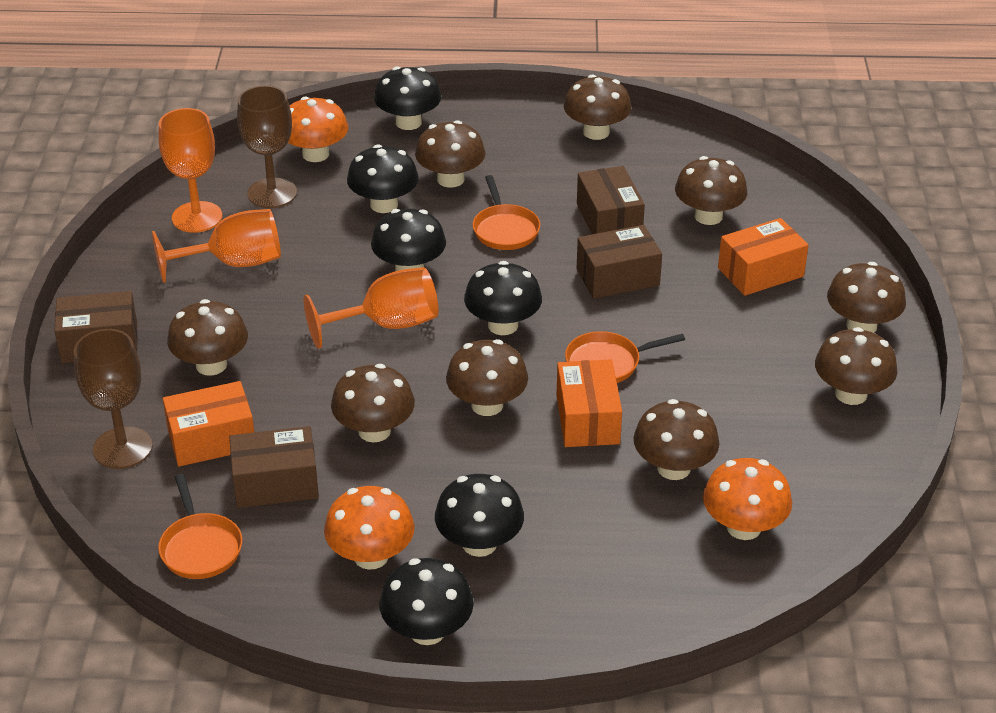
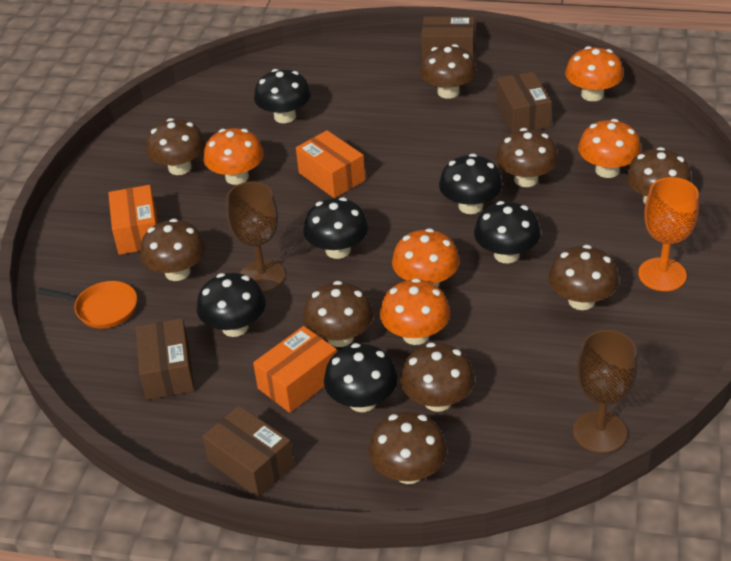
orange goblet: [152,209,281,283] [159,108,222,233] [304,267,438,349] = 3 -> [638,177,699,291] = 1
orange mushroom: [288,96,348,162] [324,486,415,570] [703,458,792,540] = 3 -> [204,128,264,185] [380,278,450,345] [392,228,460,287] [565,46,624,101] [578,119,641,178] = 5
orange pan: [158,474,242,579] [473,175,540,250] [565,331,685,383] = 3 -> [37,281,137,328] = 1

